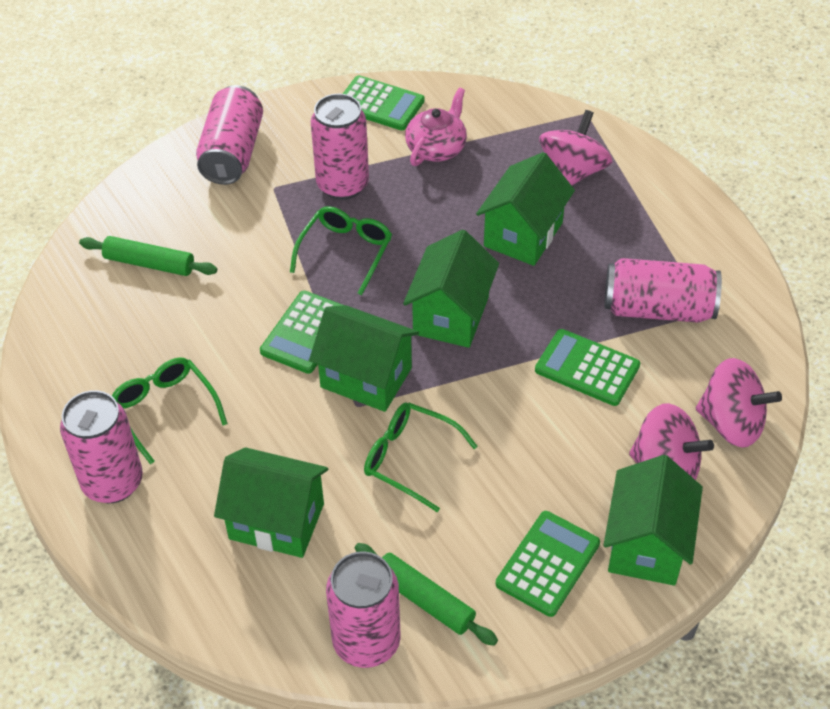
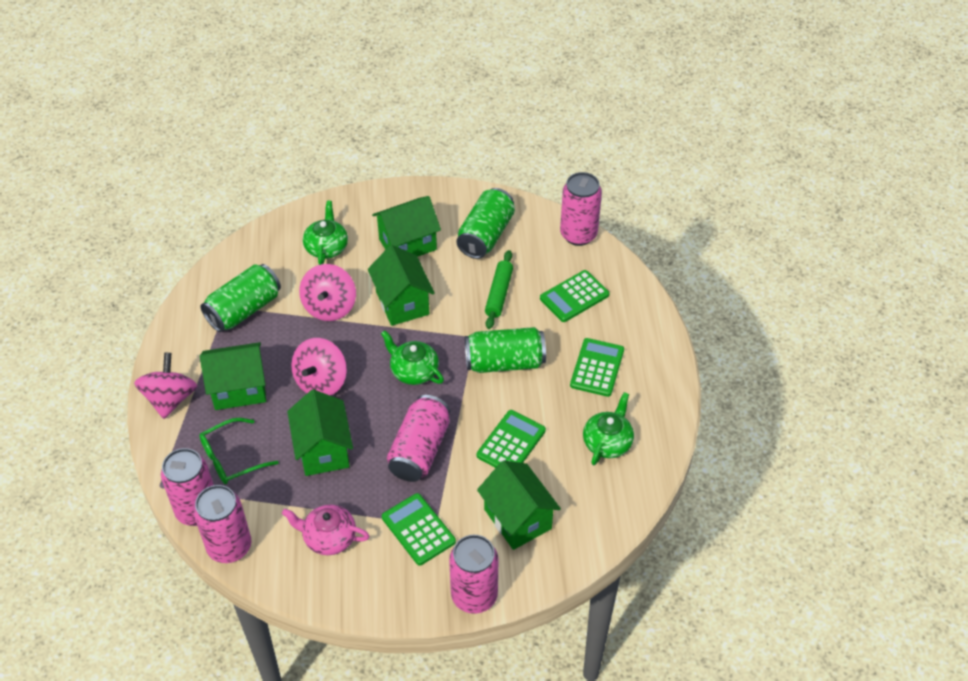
green can: none = 0 -> [200,264,281,332] [456,188,515,259] [465,327,546,373] = 3
green glasses: [112,357,228,464] [290,206,392,295] [364,402,478,512] = 3 -> [199,418,279,484] = 1
green rolling pin: [79,236,217,276] [355,543,498,646] = 2 -> [485,250,513,329] = 1
green teapot: none = 0 -> [303,201,348,265] [381,330,444,385] [583,392,634,465] = 3

